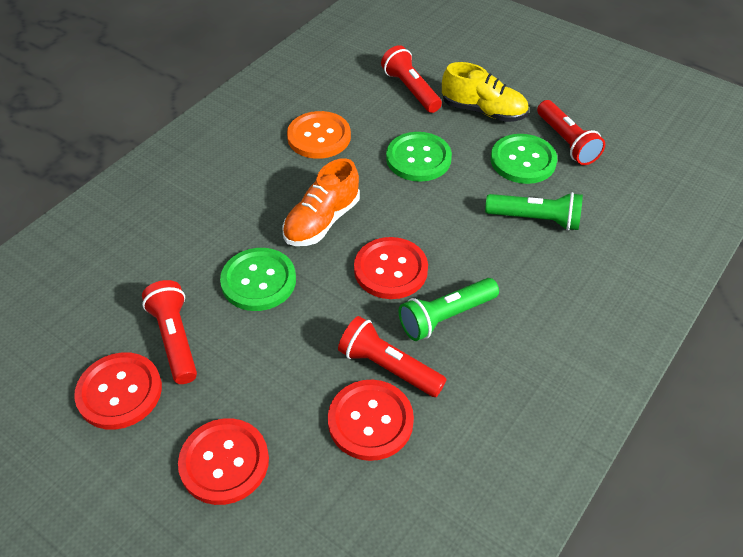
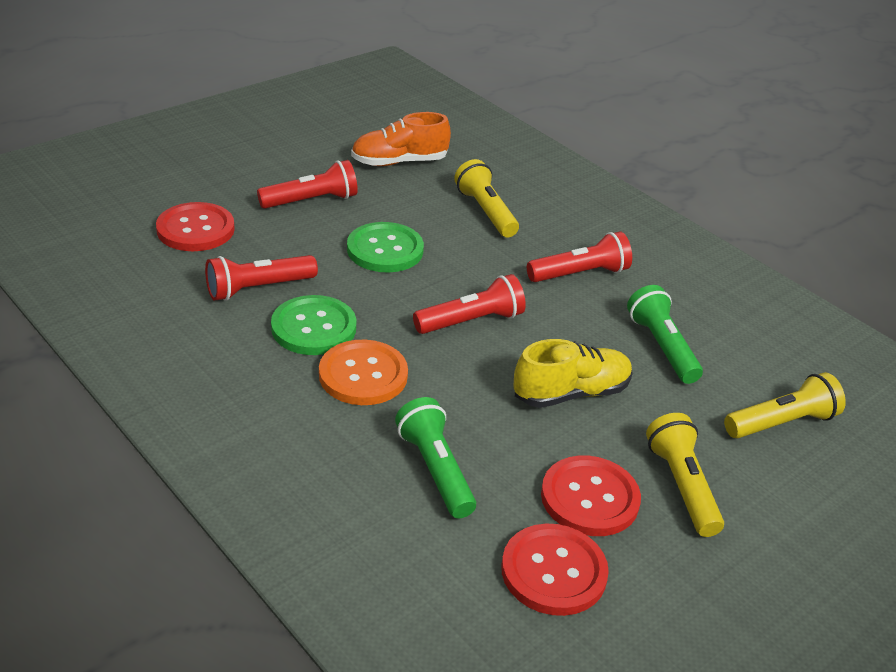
green button: [220,248,296,311] [386,132,452,182] [491,134,557,184] = 3 -> [271,295,356,355] [347,222,424,272] = 2
red button: [74,352,162,430] [178,418,269,505] [328,380,414,461] [354,237,428,299] = 4 -> [156,202,235,251] [501,524,609,616] [541,456,641,536] = 3
yellow flashlight: none = 0 -> [454,159,519,238] [646,413,724,537] [724,372,846,439] = 3

